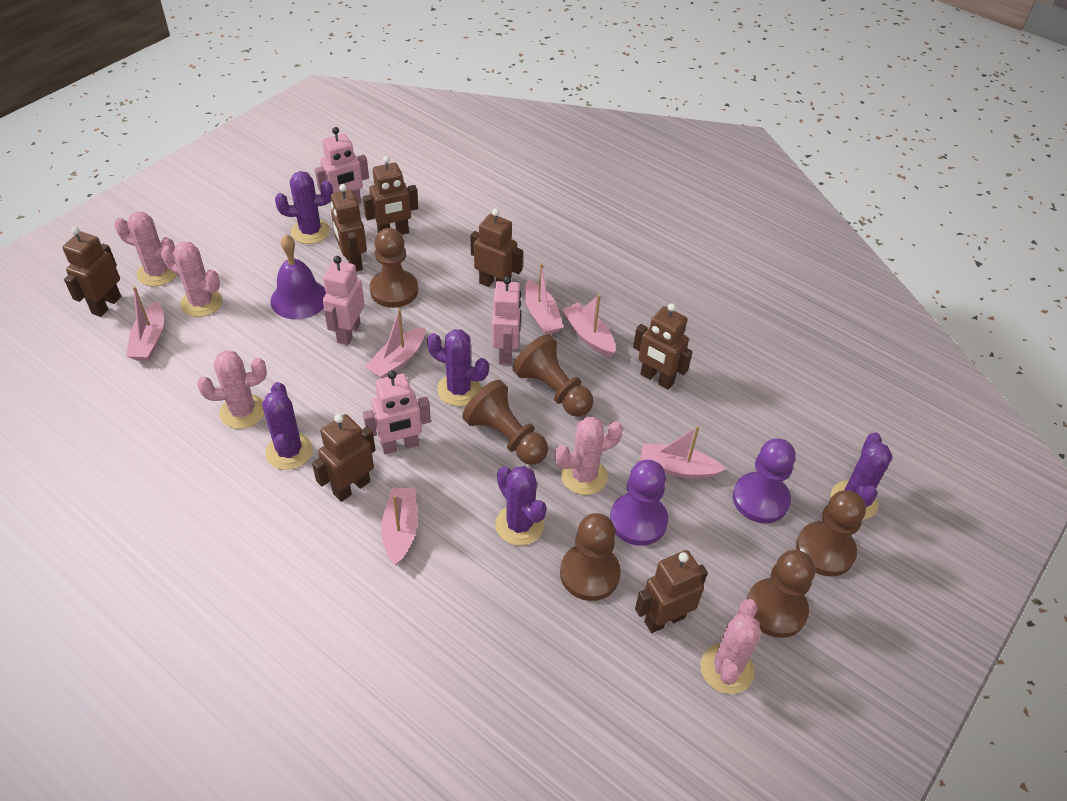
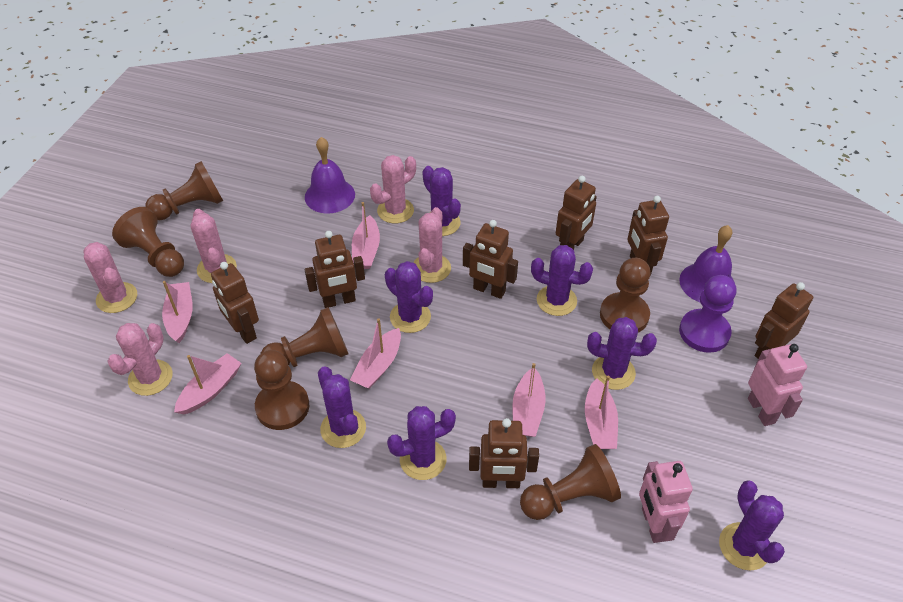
pink robot: [315,127,369,204] [323,256,365,345] [363,370,431,454] [492,276,521,365] = 4 -> [639,461,693,543] [748,344,807,426] = 2
purple bell: [271,235,326,320] = 1 -> [305,137,355,214] [679,225,735,302] = 2
purple cactus: [262,382,313,470] [275,171,333,244] [427,329,489,406] [495,466,547,546] [831,432,893,520] = 5 -> [318,366,366,448] [385,261,433,333] [387,406,456,480] [422,166,461,236] [531,245,593,316] [587,317,657,390] [719,480,785,570] = 7
purple pawn: [610,460,668,546] [733,438,796,523] = 2 -> [679,275,736,353] = 1

